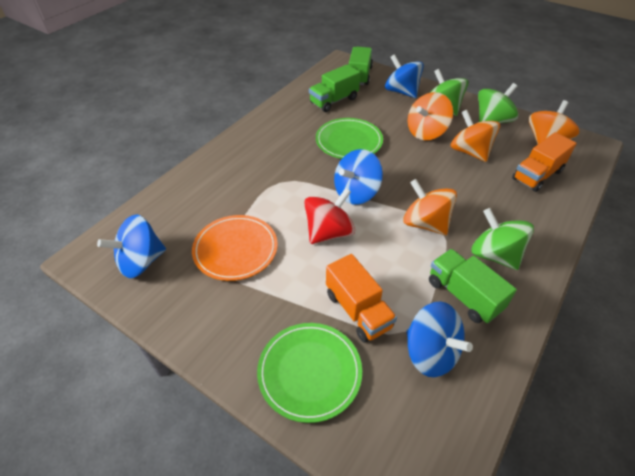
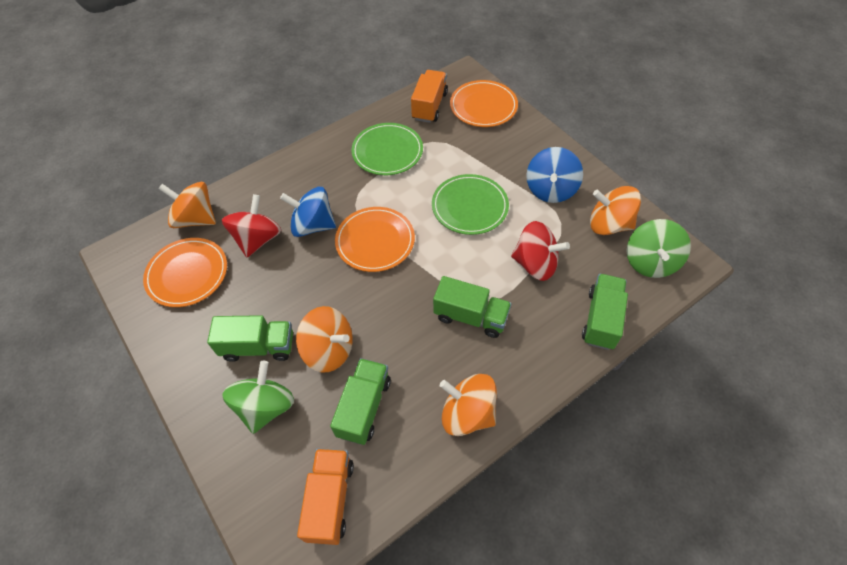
blue spinning top: [97,214,166,278] [334,149,383,205] [385,54,424,98] [406,301,473,377] = 4 -> [280,187,336,237] [526,147,583,203] = 2
green spinning top: [430,69,468,116] [472,208,534,270] [478,83,518,123] = 3 -> [222,361,294,434] [627,219,691,278] = 2
green truck: [309,64,360,112] [349,46,373,85] [429,249,517,323] = 3 -> [207,315,293,362] [330,358,391,445] [433,276,511,338] [582,274,628,350] = 4
orange plate: [192,215,278,281] = 1 -> [143,238,227,307] [335,207,415,272] [450,80,518,127] = 3
red spinning top: [304,188,355,244] = 1 -> [222,194,281,257] [511,221,570,281] = 2

